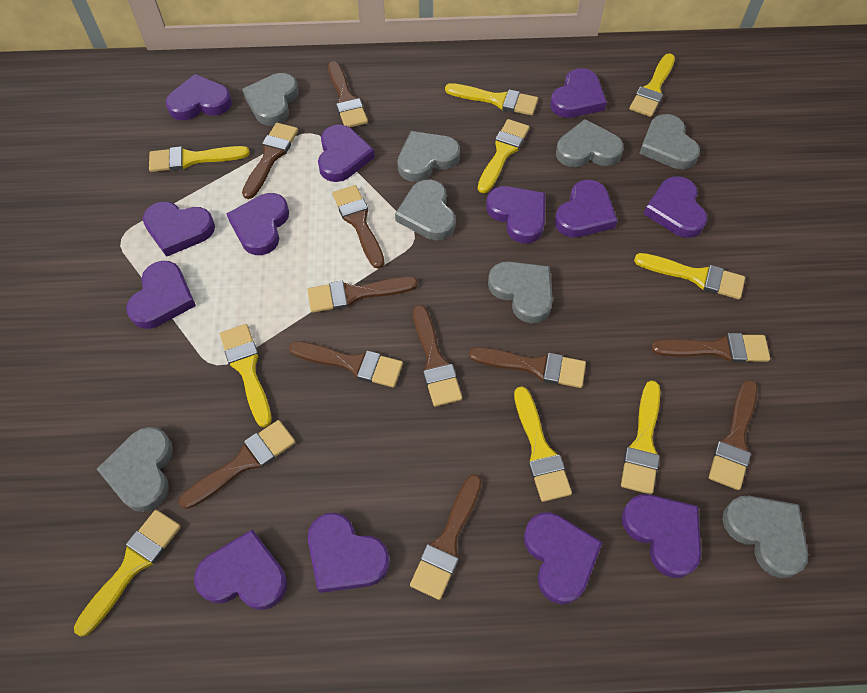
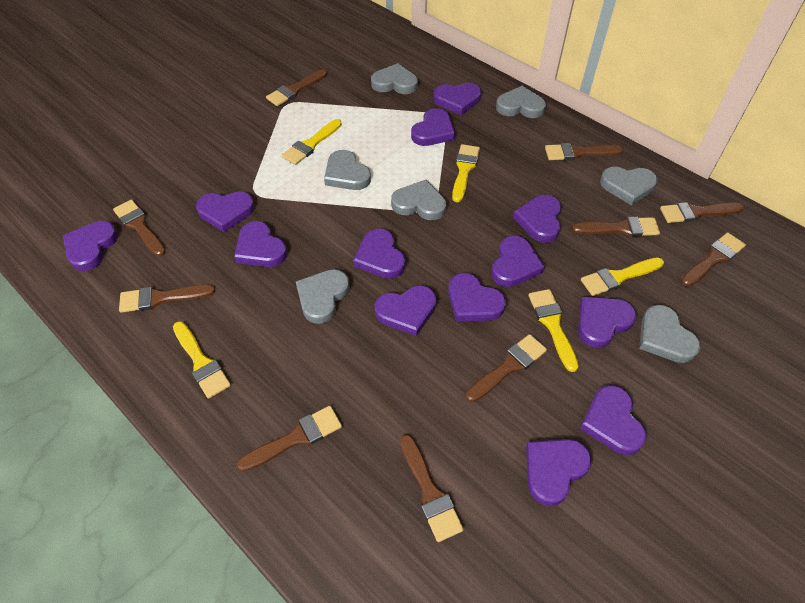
brown brush: [179,420,295,509] [242,123,298,199] [289,341,403,388] [307,277,418,313] [328,61,368,127] [332,185,385,269] [410,474,482,600] [413,305,462,407] [469,347,586,388] [651,333,770,363] [709,380,758,490] = 11 -> [113,200,166,256] [119,285,215,313] [237,406,342,471] [266,70,327,106] [400,434,464,542] [466,334,547,402] [545,143,623,160] [572,217,660,237] [660,202,744,223] [681,232,746,287] = 10
grey heart: [97,427,173,512] [242,73,299,126] [395,179,456,240] [397,131,460,182] [488,261,553,323] [556,119,624,167] [639,114,700,170] [722,496,808,578] = 8 -> [296,269,350,324] [324,150,371,190] [371,63,418,94] [391,180,446,220] [496,86,546,118] [600,167,658,205] [639,305,700,363] = 7
yellow brush: [74,510,181,636] [149,146,250,172] [220,324,272,427] [445,83,538,116] [478,119,529,193] [514,386,572,502] [621,381,660,495] [630,53,675,117] [634,253,745,299] = 9 -> [173,321,231,399] [282,119,342,165] [452,144,480,202] [528,289,579,372] [581,257,664,296] = 5

